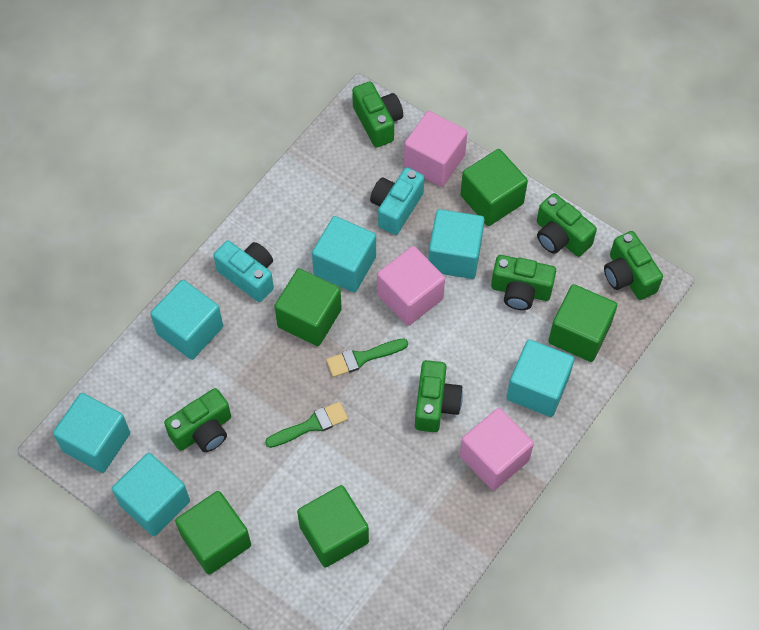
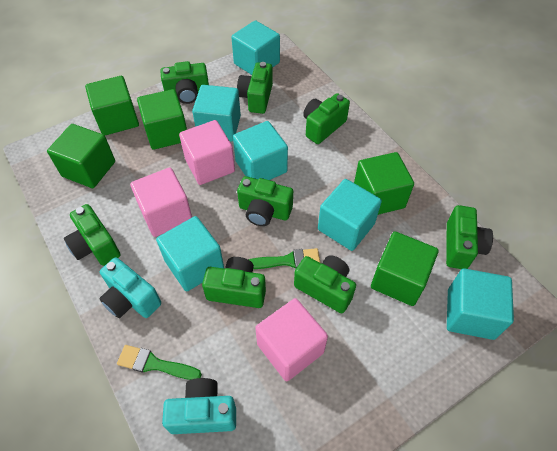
green camera: [164,388,231,452] [352,81,403,148] [415,360,463,432] [491,255,556,310] [537,193,597,257] [604,231,663,300] = 6 -> [64,204,120,266] [160,61,209,104] [202,257,266,308] [237,62,273,114] [237,176,293,226] [294,255,356,314] [303,93,350,144] [446,205,493,269] = 8

